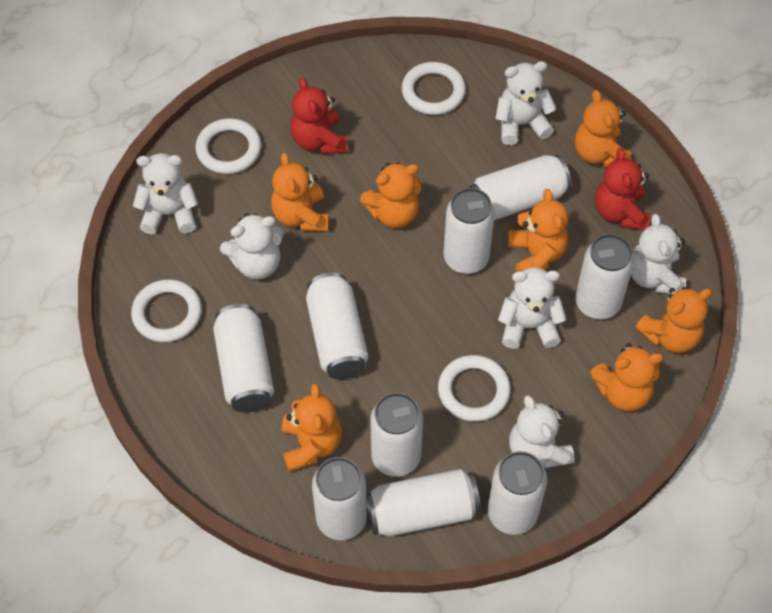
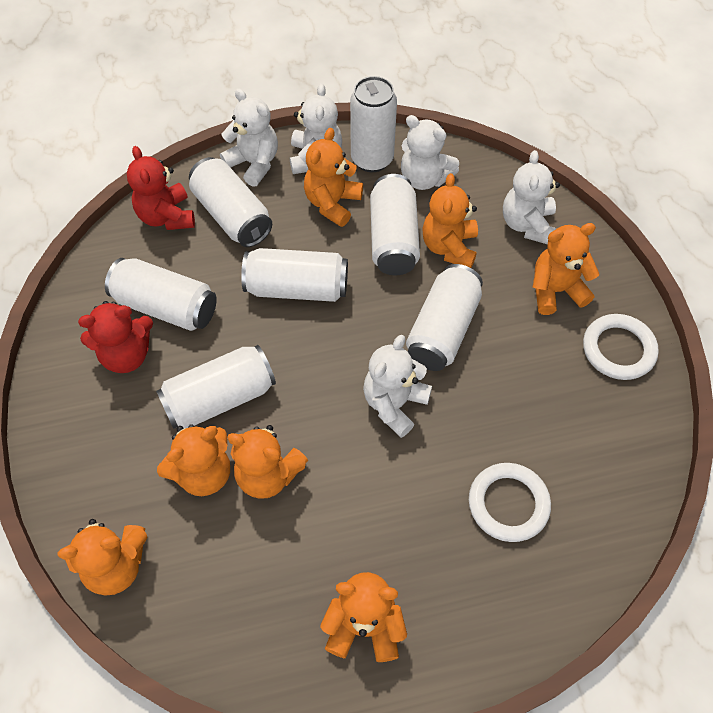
white can: [213,304,274,413] [306,273,368,379] [312,457,367,540] [366,469,481,537] [370,393,423,477] [443,188,495,274] [469,155,571,220] [488,451,547,535] [575,234,634,319] = 9 -> [105,258,217,331] [156,345,276,429] [189,157,272,247] [241,248,348,302] [350,76,397,172] [370,174,420,275] [406,264,483,371] = 7
white ring: [131,279,202,342] [196,118,261,174] [402,62,466,115] [438,355,511,422] = 4 -> [469,463,551,542] [583,314,659,380] = 2
white teddy bear: [133,153,198,234] [220,213,284,279] [495,61,557,145] [498,267,566,349] [509,395,575,468] [631,214,686,294] = 6 -> [220,88,278,187] [290,83,342,174] [363,335,432,438] [401,115,459,190] [503,150,560,244] = 5

